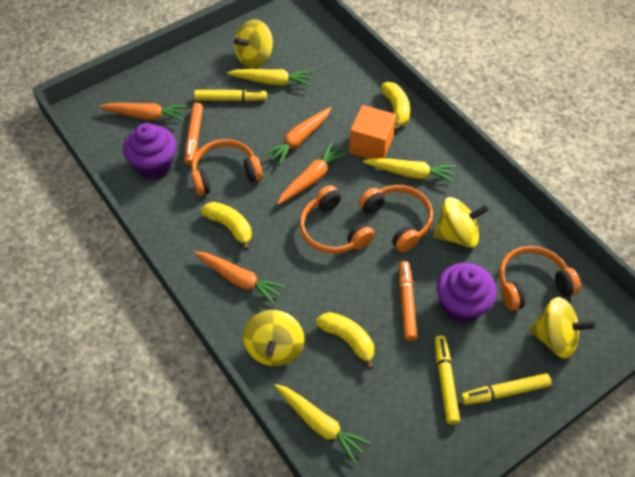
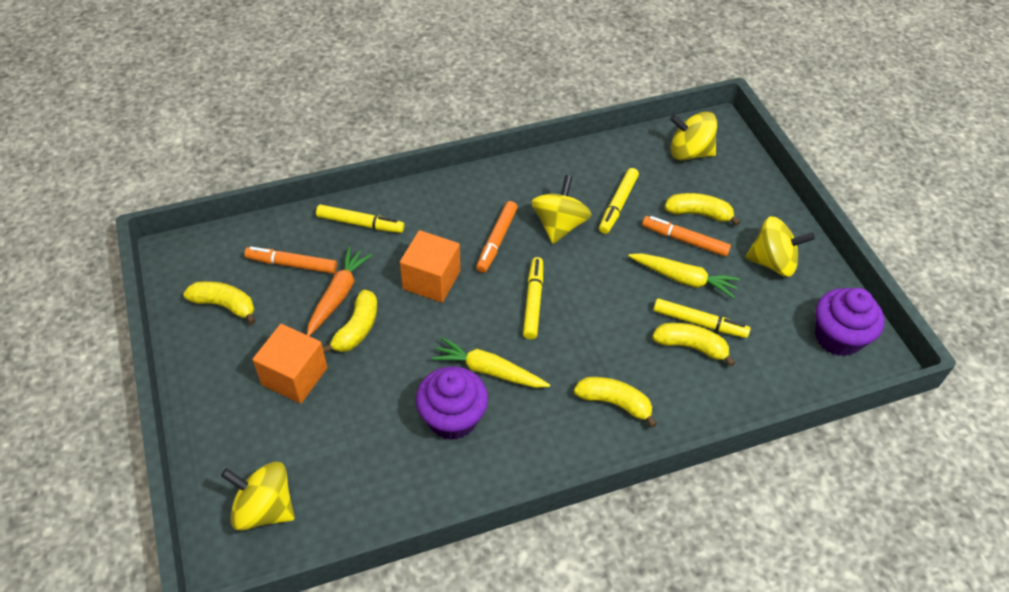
orange carrot: [99,103,187,121] [194,252,286,305] [264,107,331,166] [277,142,347,205] = 4 -> [307,247,372,336] = 1
orange cube: [349,105,396,159] = 1 -> [252,324,327,404] [400,230,460,303] = 2
orange headphones: [191,139,263,196] [299,185,375,254] [359,185,433,253] [499,246,581,311] = 4 -> none = 0
orange marker: [184,103,203,165] [399,261,417,341] = 2 -> [245,247,337,274] [476,201,518,273] [642,216,731,257] = 3
yellow banana: [201,202,252,251] [316,312,374,370] [381,82,410,131] = 3 -> [183,281,256,325] [323,289,377,353] [574,377,657,428] [652,323,736,367] [664,193,741,226] = 5
yellow carrot: [227,69,313,86] [274,384,371,464] [362,158,456,183] = 3 -> [431,337,550,388] [628,253,740,298] = 2
yellow marker: [194,89,267,101] [435,335,460,424] [461,373,551,405] = 3 -> [316,204,404,233] [523,257,543,339] [599,168,639,234] [653,298,750,338] = 4

